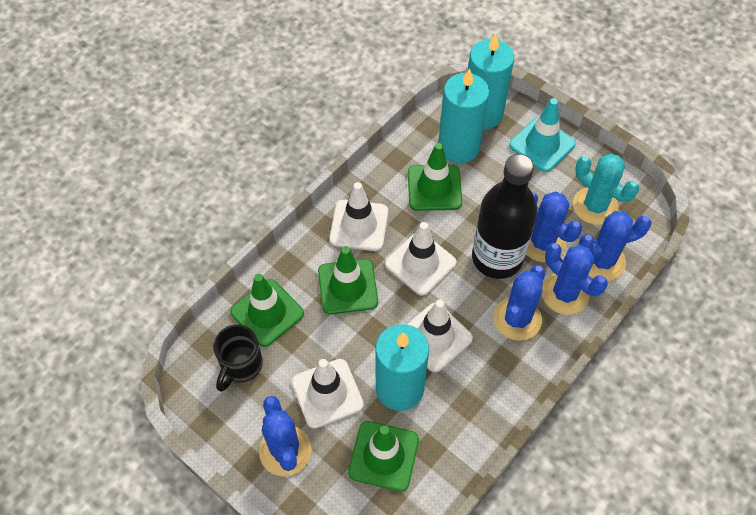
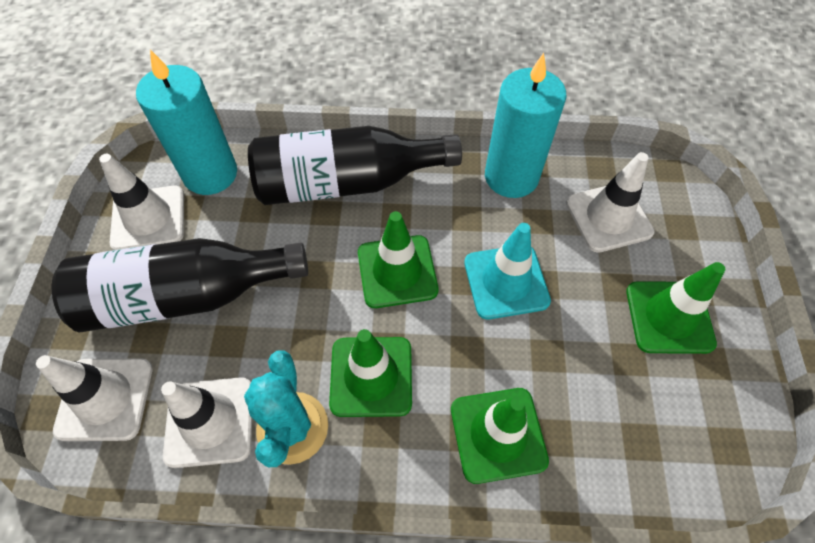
black bottle: [472,154,537,279] = 1 -> [52,238,308,332] [248,126,462,205] = 2
black mug: [213,324,263,392] = 1 -> none = 0
blue cactus: [259,396,312,477] [493,265,545,341] [526,192,582,262] [542,243,608,315] [578,211,652,281] = 5 -> none = 0
turquoise candle: [375,324,429,411] [438,68,489,163] [468,34,514,129] = 3 -> [136,49,237,195] [485,53,567,198] = 2

